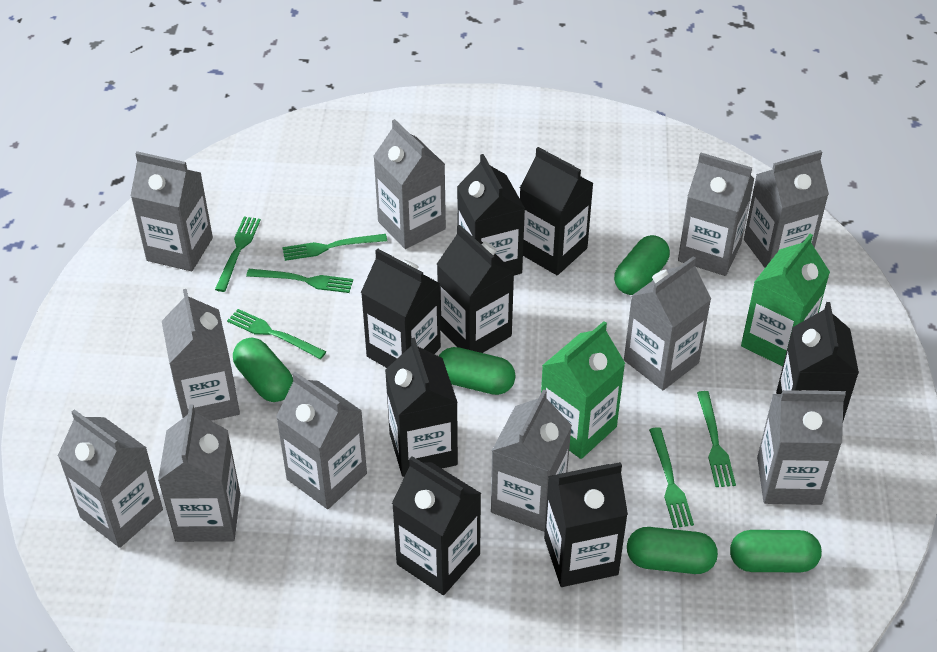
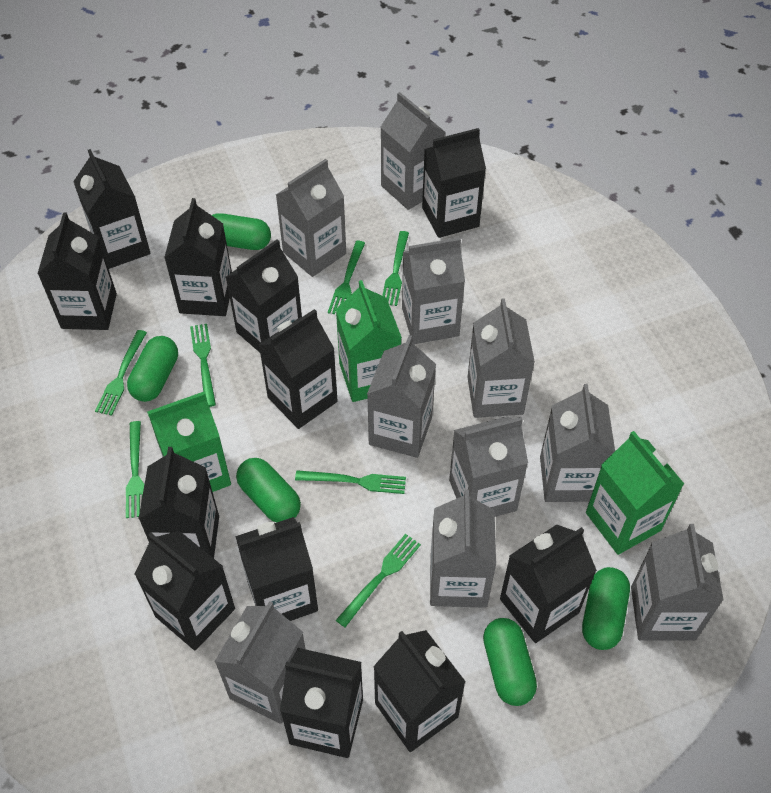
black carton: [361,248,441,368] [385,338,458,477] [392,456,482,595] [437,225,515,353] [457,154,525,275] [520,147,594,275] [544,462,628,587] [776,302,859,421] = 8 -> [37,212,117,330] [73,149,150,269] [134,531,235,650] [138,447,219,558] [164,198,232,316] [226,239,302,352] [235,517,318,621] [259,309,338,429] [280,648,363,758] [373,630,466,752] [422,128,486,238] [500,525,597,643] = 12
green carton: [541,321,625,459] [741,234,830,367] = 2 -> [147,392,231,492] [336,280,402,402] [586,431,684,555] = 3
green fork: [215,217,261,292] [227,309,326,359] [246,269,353,293] [282,234,387,261] [649,427,694,528] [697,391,736,487] = 6 -> [95,330,147,416] [126,421,144,518] [190,324,216,407] [295,470,406,494] [328,241,365,314] [336,534,421,627] [382,231,409,306] = 7
grey carton: [58,409,163,548] [131,151,213,271] [158,405,240,542] [162,289,240,421] [276,372,367,509] [373,119,446,249] [491,389,572,532] [624,256,711,390] [678,153,754,276] [744,150,829,268] [757,390,846,505] = 11 -> [215,601,305,724] [276,159,346,277] [367,335,436,458] [381,92,445,210] [402,238,465,344] [430,490,496,608] [449,416,528,517] [467,298,535,418] [540,384,615,502] [631,524,724,641] = 10

